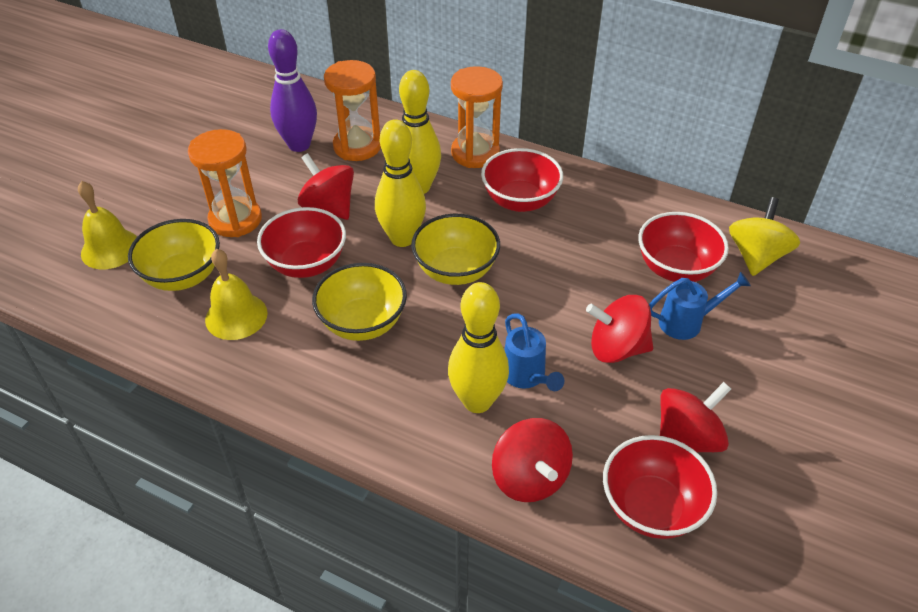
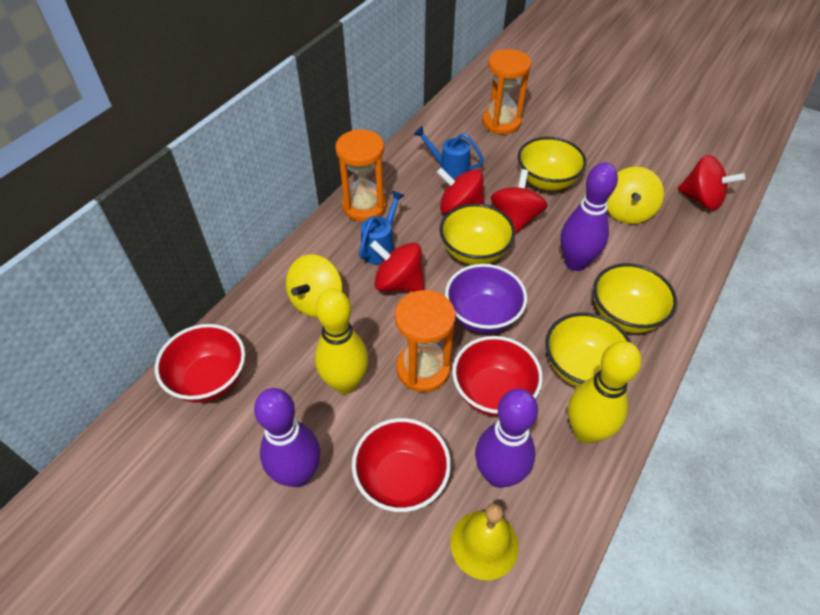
purple bowl: none = 0 -> [445,264,527,334] = 1
purple bowling pin: [268,29,317,152] = 1 -> [254,388,321,487] [475,389,538,488] [561,162,618,271] = 3
red bowl: [257,207,346,278] [481,148,563,212] [603,435,717,539] [638,212,729,282] = 4 -> [155,324,245,403] [352,418,451,512] [452,336,543,416] = 3
yellow bell: [78,181,137,269] [205,249,268,340] = 2 -> [451,504,519,580] = 1
yellow bowl: [128,219,220,291] [312,263,407,341] [411,214,500,285] = 3 -> [439,203,515,265] [518,137,587,190] [545,312,631,387] [593,263,677,333] = 4
yellow bowling pin: [375,119,426,247] [399,70,441,194] [448,282,509,413] = 3 -> [315,288,369,394] [568,341,641,444] = 2
yellow spinning top: [729,197,800,276] = 1 -> [286,254,343,317] [607,167,664,224] = 2

